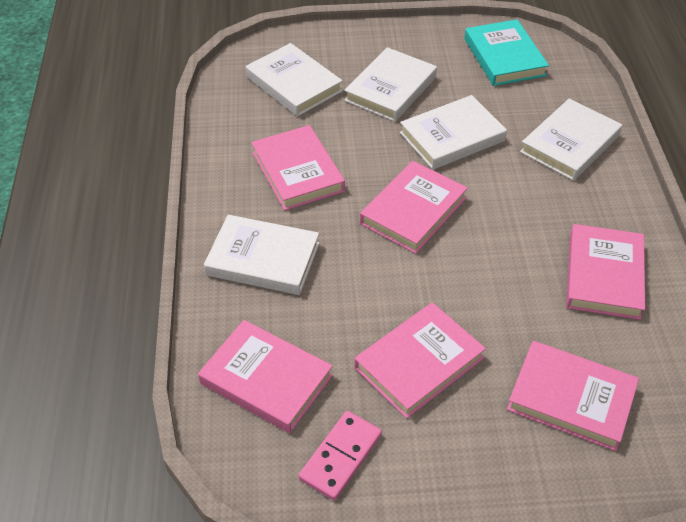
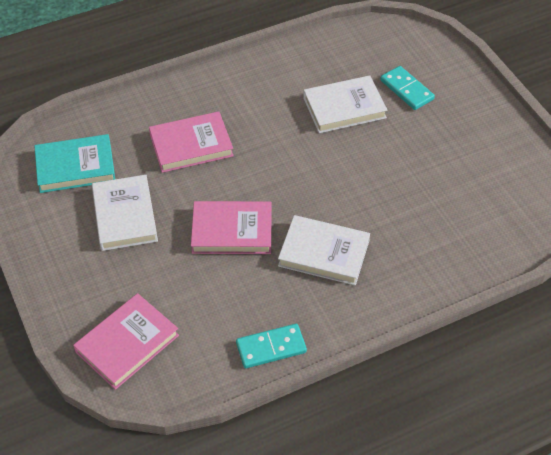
pink book: [198,320,333,433] [251,125,345,211] [354,302,486,418] [360,161,468,254] [507,341,639,451] [566,224,645,320] = 6 -> [73,293,179,390] [149,111,234,173] [191,201,272,254] = 3
pink domino: [299,411,382,500] = 1 -> none = 0
turquoise domino: none = 0 -> [236,324,307,368] [380,66,435,110] = 2
white book: [204,215,319,295] [246,43,343,117] [344,47,437,122] [400,95,507,170] [520,99,622,181] = 5 -> [92,175,158,251] [278,215,370,286] [303,75,388,133] = 3

